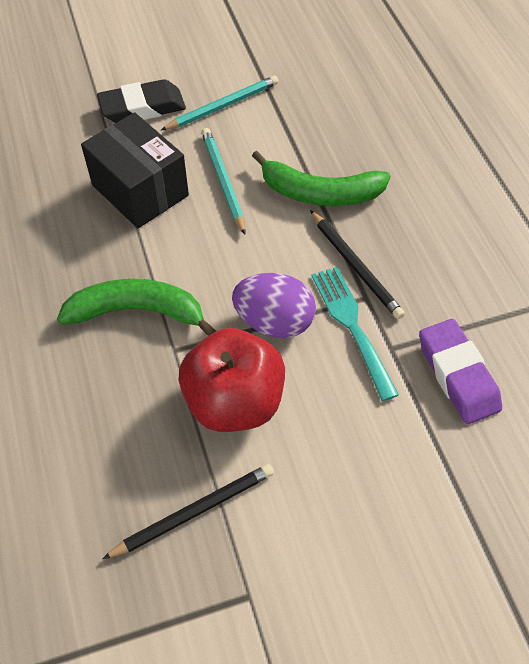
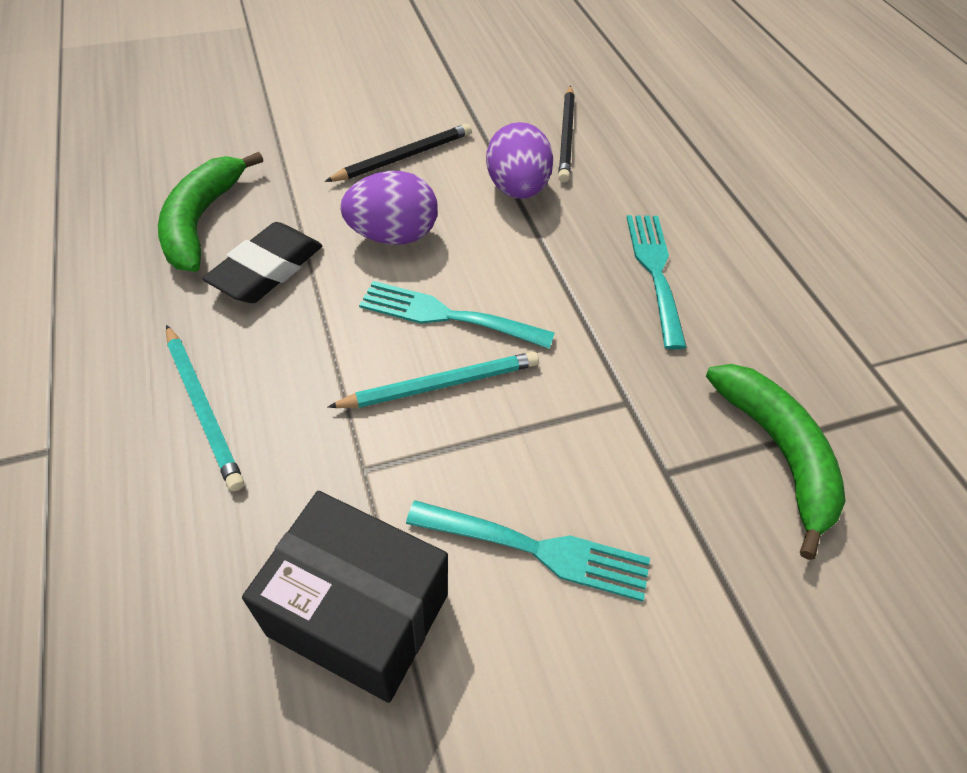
purple egg: [232,273,316,338] = 1 -> [340,171,438,245] [486,122,553,199] = 2
purple eraser: [419,319,502,424] = 1 -> none = 0
red apple: [178,328,285,432] = 1 -> none = 0
turquoise fork: [311,267,399,401] = 1 -> [359,281,555,349] [406,500,650,602] [627,215,687,350] = 3

